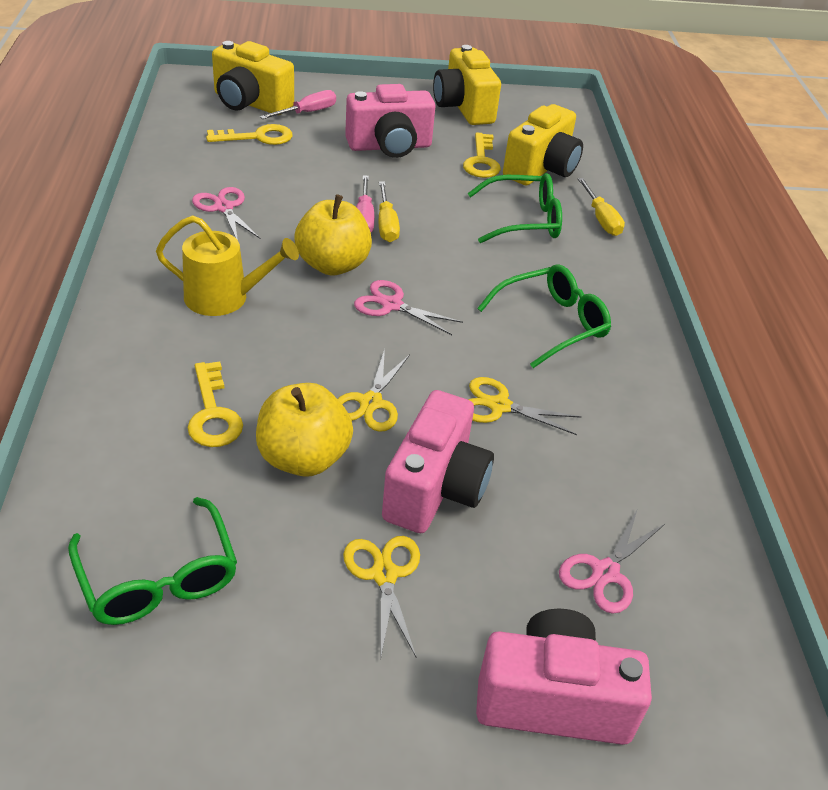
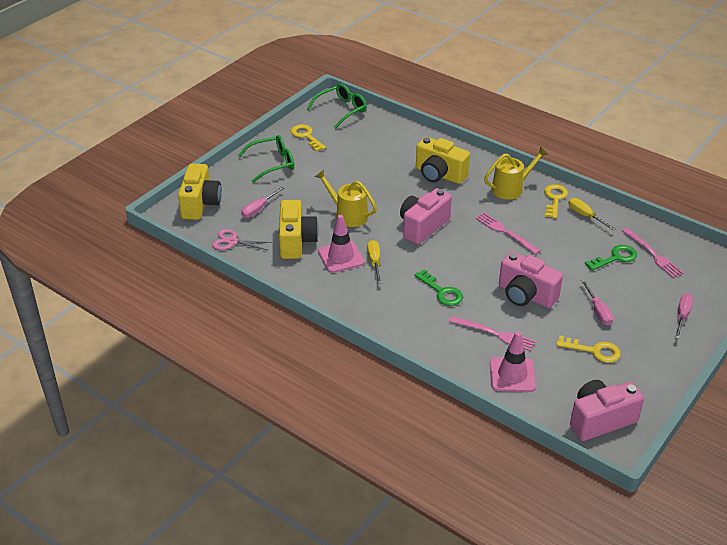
green glasses: [68,497,237,625] [467,173,562,243] [477,264,611,368] = 3 -> [238,135,294,183] [307,83,367,129] = 2
green key: none = 0 -> [415,269,463,306] [585,245,637,271] = 2
pink fork: none = 0 -> [449,316,536,351] [475,212,540,255] [622,228,684,278] = 3
pink scissors: [192,187,260,240] [354,280,463,335] [559,510,665,614] = 3 -> [212,229,272,250] = 1
pink screwdriver: [260,90,336,119] [356,175,374,232] = 2 -> [241,187,284,218] [581,279,614,326] [675,293,694,339] = 3
pink traffic cone: none = 0 -> [318,215,365,273] [490,331,536,392] = 2
yellow apple: [256,383,353,477] [295,194,372,275] = 2 -> none = 0
yellow scissors: [338,349,410,432] [343,536,420,657] [468,377,581,435] = 3 -> none = 0
yellow watering can: [156,215,299,316] = 1 -> [315,170,377,227] [484,147,548,200] = 2

